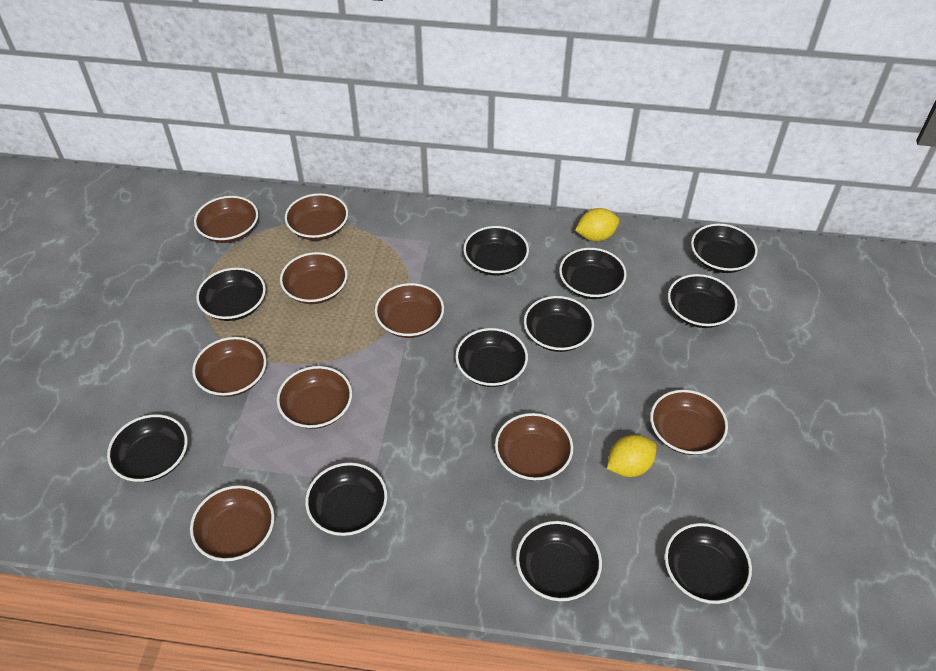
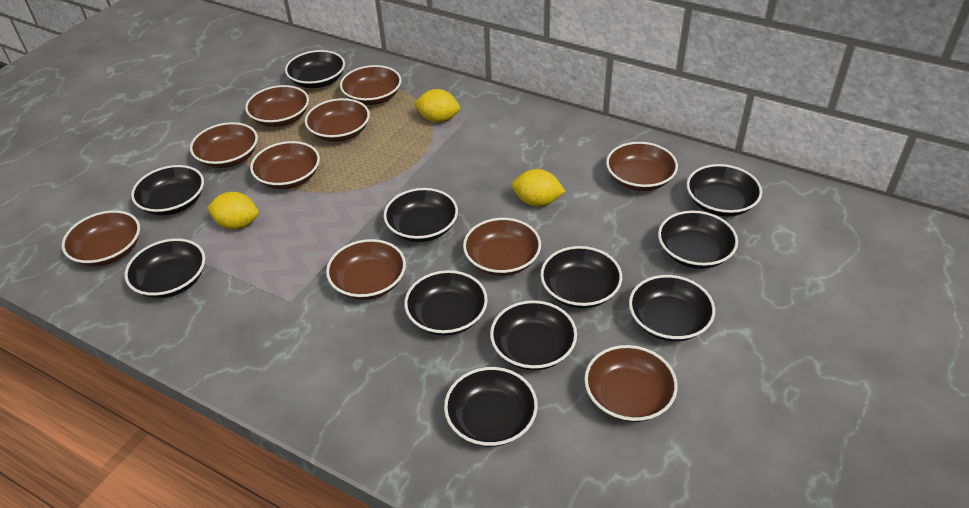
brown bowl: [190,485,275,561] [192,337,267,397] [194,196,258,243] [277,366,352,429] [280,252,348,304] [285,193,348,240] [375,283,444,338] [495,413,573,481] [650,390,728,455] = 9 -> [62,210,140,266] [190,122,258,168] [245,85,309,127] [250,141,320,189] [305,98,370,142] [326,239,406,300] [340,65,402,105] [463,218,541,276] [584,345,678,422] [606,142,678,191] = 10
yellow lemon: [575,208,620,241] [607,435,657,477] = 2 -> [207,192,259,229] [414,89,460,123] [512,169,566,207] = 3

